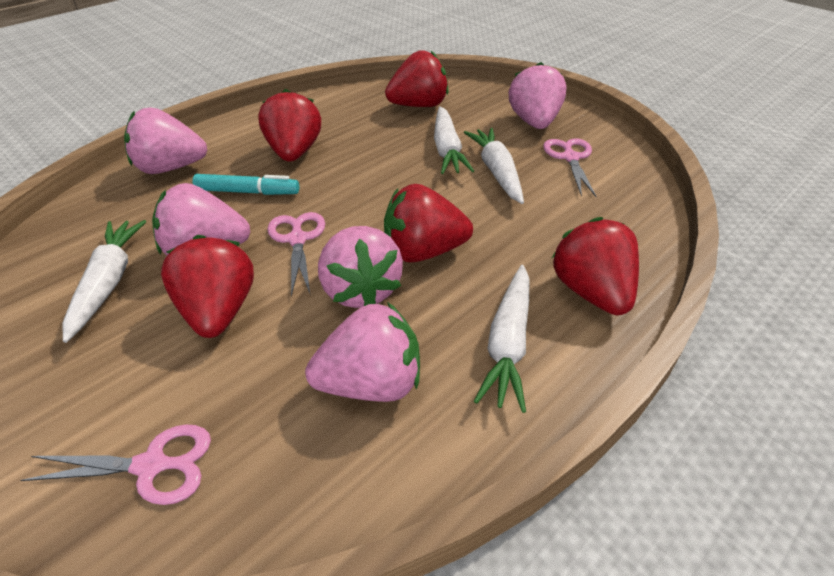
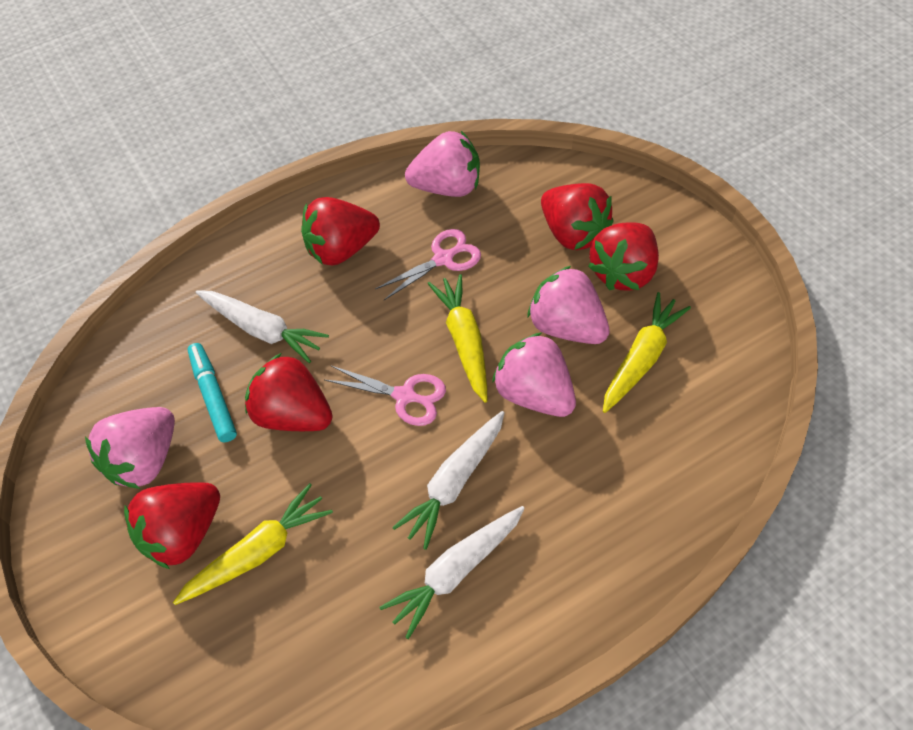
pink scissors: [21,424,211,505] [267,212,325,297] [543,138,597,197] = 3 -> [325,365,446,426] [375,229,481,300] = 2
pink strawberry: [124,107,207,174] [152,183,250,255] [305,302,420,402] [318,226,403,308] [509,62,567,129] = 5 -> [85,407,175,489] [405,131,480,197] [492,332,576,417] [527,266,610,344] = 4
white carrot: [62,220,147,343] [434,106,474,174] [464,128,524,204] [474,265,530,413] = 4 -> [196,290,329,363] [379,506,525,639] [392,411,505,550] = 3
yellow carrot: none = 0 -> [173,483,333,605] [427,274,487,403] [603,292,691,413] = 3

